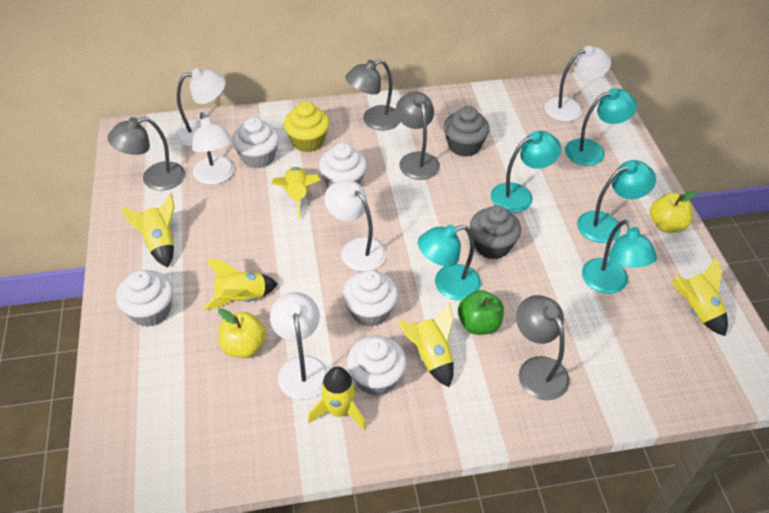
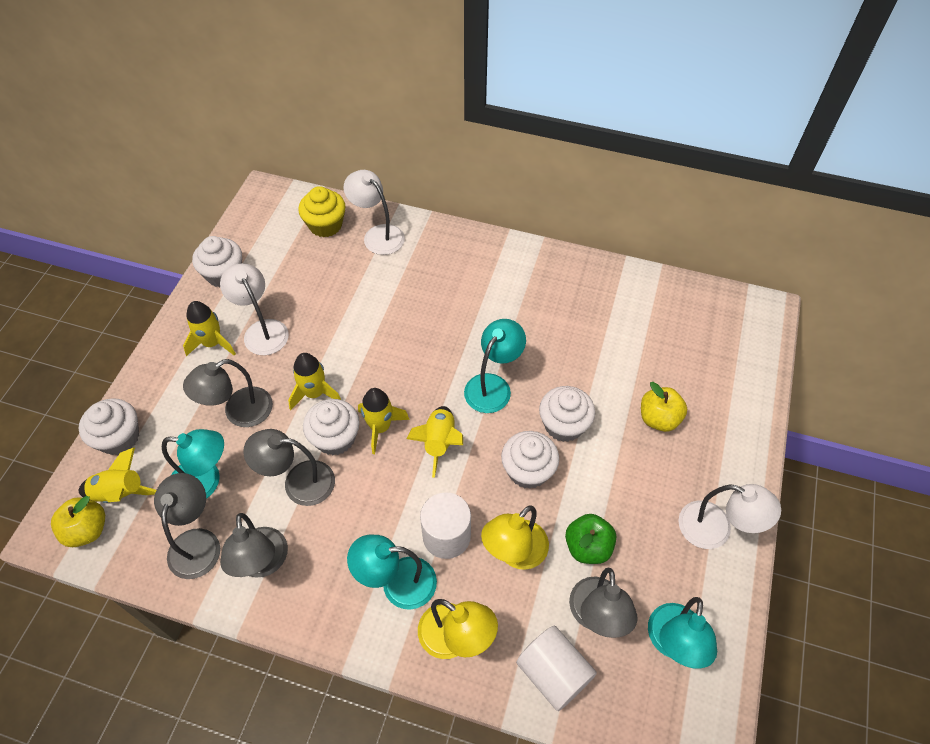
grey cupcake: [444,106,490,157] [470,205,521,259] = 2 -> none = 0
grey lamp: [107,117,185,191] [345,59,400,131] [396,92,440,180] [516,295,570,400] = 4 -> [154,473,220,579] [183,359,273,427] [220,513,288,578] [243,429,335,506] [569,567,637,638] = 5
turquoise lamp: [418,225,481,300] [491,131,561,213] [565,88,637,166] [577,160,656,243] [582,220,657,294] = 5 -> [162,429,224,499] [347,535,437,610] [464,319,526,413] [648,597,717,669] = 4
white cylinder: none = 0 -> [420,492,471,559] [516,626,597,711] = 2
white lamp: [175,68,226,147] [192,112,234,185] [270,292,328,400] [324,180,386,272] [544,46,611,122] = 5 -> [220,263,289,355] [344,170,405,255] [678,484,781,549] = 3
yellow lamp: none = 0 -> [418,599,498,659] [481,506,549,570] = 2
yellow rocket: [121,193,175,267] [203,258,278,310] [271,167,320,219] [308,366,366,430] [398,303,454,387] [670,257,728,336] = 6 -> [79,447,156,503] [183,301,236,356] [288,353,341,410] [358,388,410,454] [406,406,463,478] = 5

